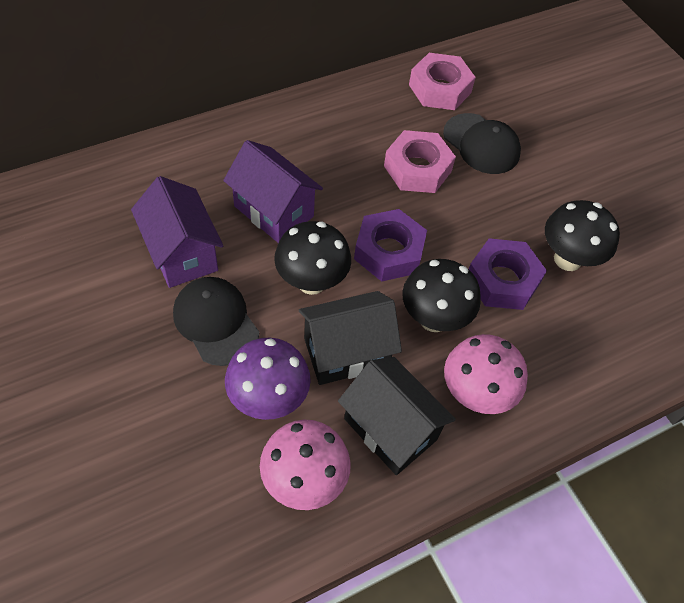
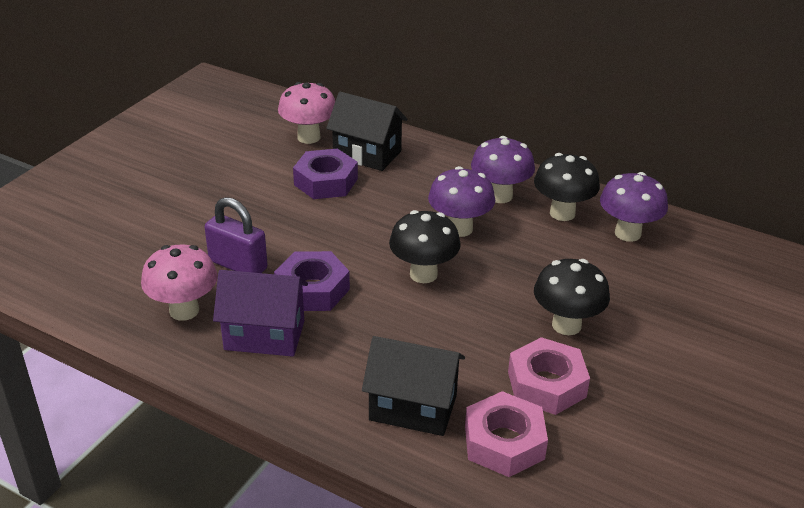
black cap: [173,277,259,366] [443,113,521,174] = 2 -> none = 0
purple house: [131,176,223,288] [223,140,323,243] = 2 -> [213,270,308,357] = 1
purple mushroom: [225,338,311,420] = 1 -> [428,166,495,237] [471,136,535,203] [600,172,668,242] = 3
purple padlock: none = 0 -> [205,197,268,273] = 1

